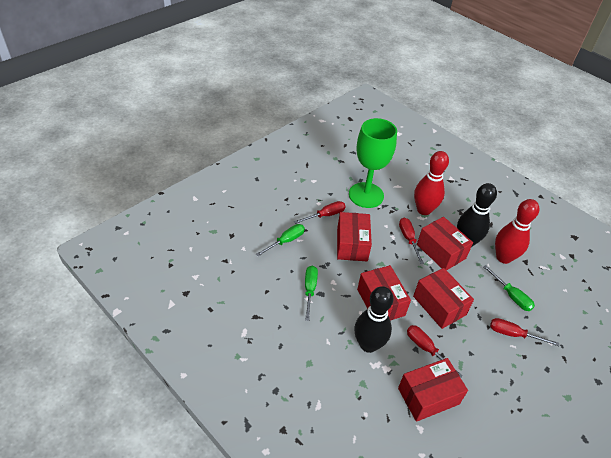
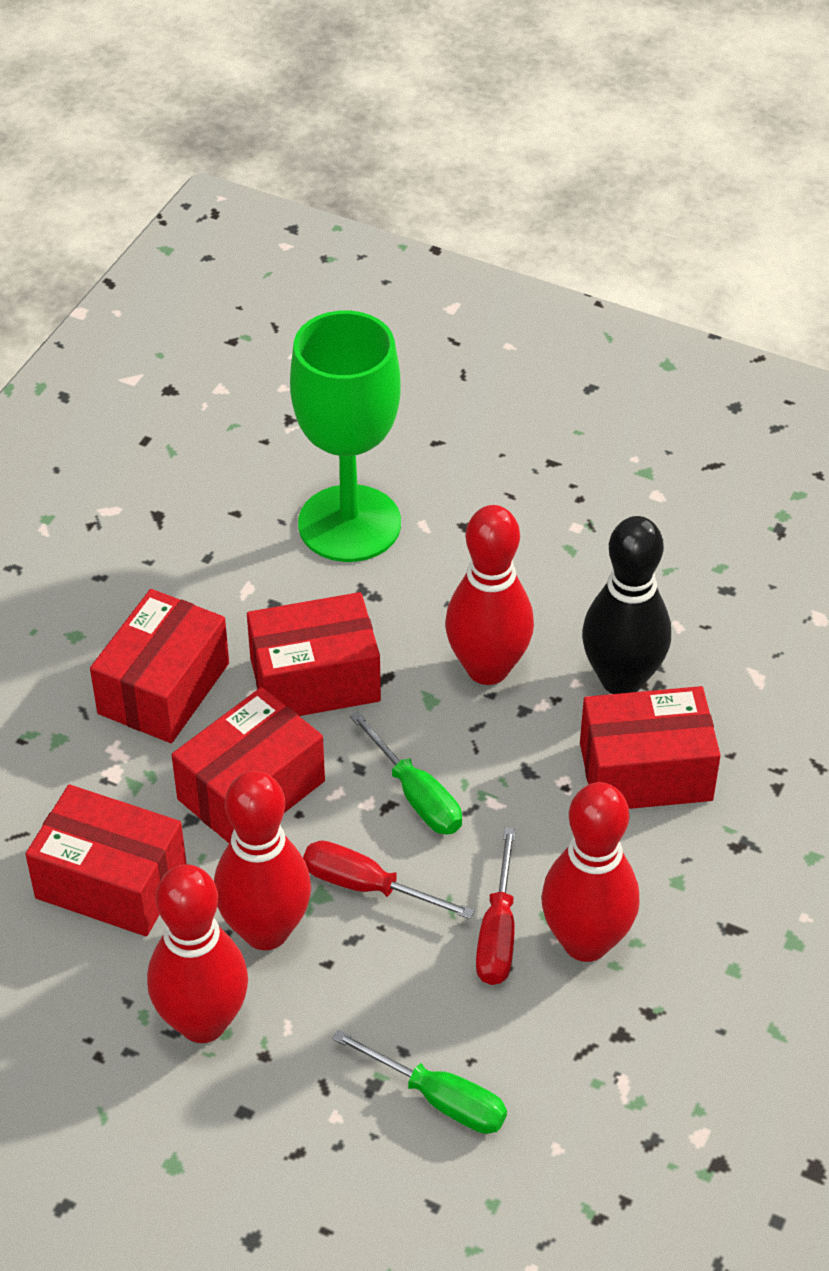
black bowling pin: [354,286,393,353] [457,183,497,246] = 2 -> [582,516,671,694] = 1
green screwdriver: [255,224,305,257] [305,266,318,321] [483,265,535,311] = 3 -> [332,1029,507,1134] [350,711,462,835] = 2
red bowling pin: [414,151,449,215] [495,199,539,264] = 2 -> [147,864,248,1043] [214,771,311,950] [445,505,534,685] [541,782,640,962] = 4
red screwdriver: [294,201,346,224] [399,218,424,264] [407,325,463,378] [490,318,559,346] = 4 -> [303,841,475,919] [476,827,516,985] = 2

